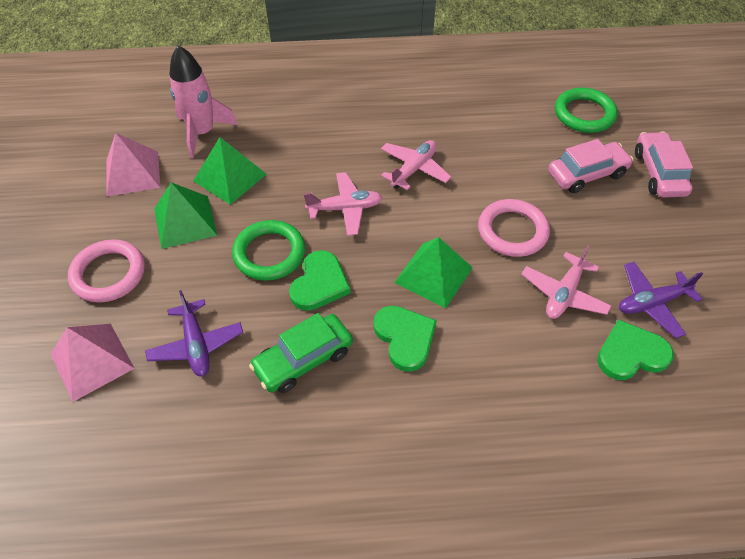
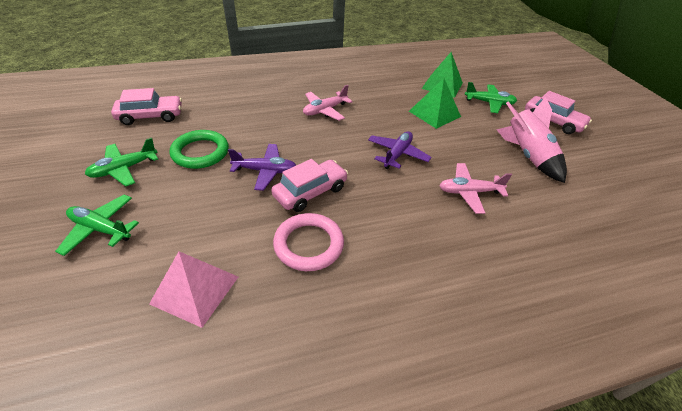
green car: [249,313,353,393] = 1 -> none = 0
green heart: [289,250,351,311] [373,306,437,372] [597,319,674,380] = 3 -> none = 0
green plane: none = 0 -> [55,195,139,256] [85,138,158,187] [465,82,517,113] = 3
green pyramid: [154,182,217,249] [193,137,267,205] [394,237,473,309] = 3 -> [409,78,461,129] [422,52,463,98] = 2
green ring: [232,220,305,281] [555,88,618,133] = 2 -> [170,130,229,169] = 1
pink car: [548,139,634,193] [635,132,693,198] = 2 -> [111,88,182,125] [271,159,348,212] [525,91,592,134] = 3
pink plane: [303,172,383,236] [381,140,451,190] [522,245,611,319] = 3 -> [303,85,353,121] [439,163,512,214] = 2
pink pyramid: [51,324,135,402] [106,133,160,197] = 2 -> [149,251,238,328] = 1
pink ring: [68,239,145,303] [478,199,550,257] = 2 -> [273,213,344,271] = 1

